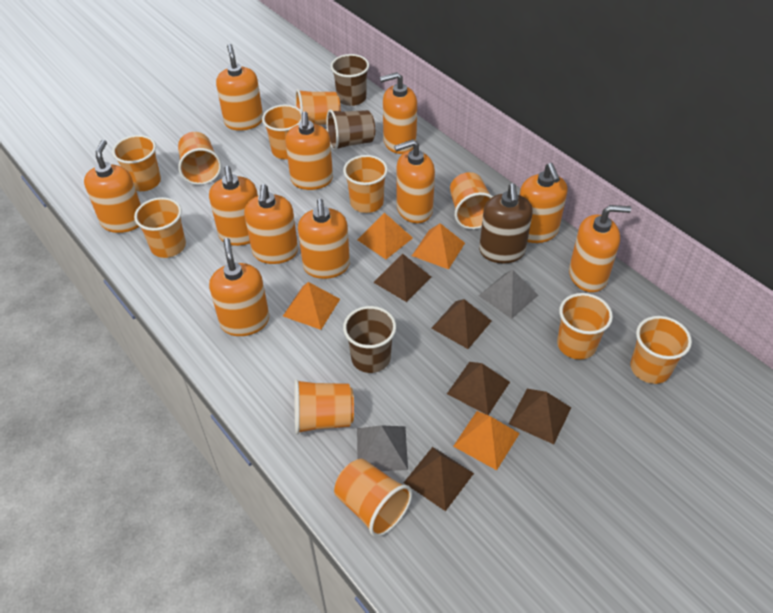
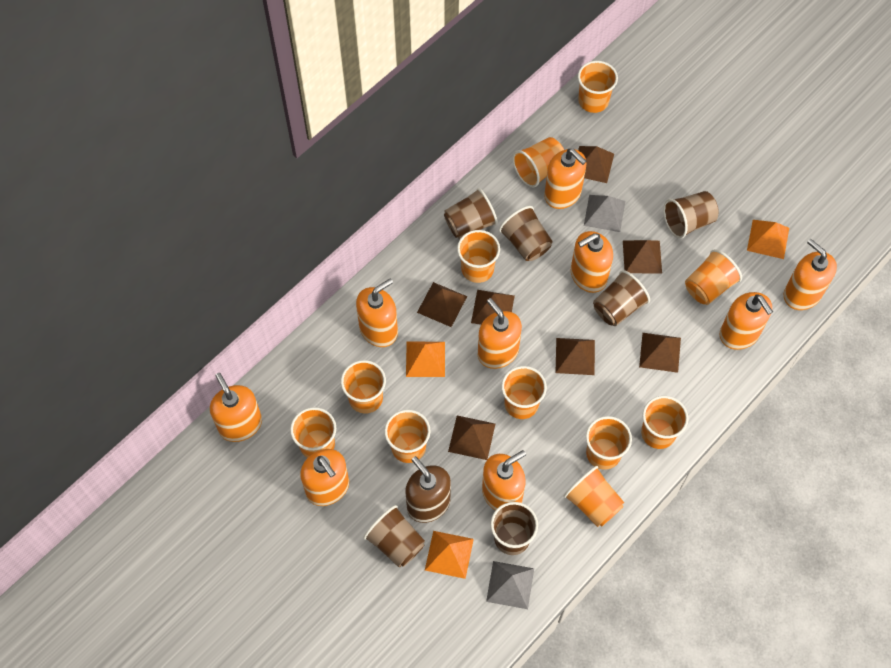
brown cup: [326,109,375,151] [331,54,369,106] [343,306,396,373] = 3 -> [363,505,425,567] [444,188,498,239] [491,502,538,555] [499,206,553,261] [593,270,650,326] [663,191,719,239] = 6
brown pyramid: [373,254,431,302] [404,447,474,511] [431,299,492,349] [447,362,510,415] [509,389,571,444] = 5 -> [417,282,467,327] [448,416,495,460] [471,290,515,325] [556,338,595,375] [578,146,614,183] [623,240,662,273] [639,333,681,373] = 7
orange pyramid: [283,282,340,330] [357,213,413,259] [412,223,465,269] [453,411,520,470] = 4 -> [406,342,445,377] [425,531,474,579] [747,220,789,259] = 3
orange soap dispenser: [84,140,141,233] [209,166,258,246] [209,238,269,336] [216,44,263,131] [244,184,298,264] [285,111,333,190] [298,199,350,279] [380,72,417,154] [394,139,435,223] [520,163,567,243] [569,205,631,292] = 11 -> [210,373,262,442] [300,449,349,506] [356,278,398,347] [478,298,522,369] [482,450,526,510] [544,149,586,209] [571,231,613,293] [720,292,773,350] [784,239,837,310] = 9

